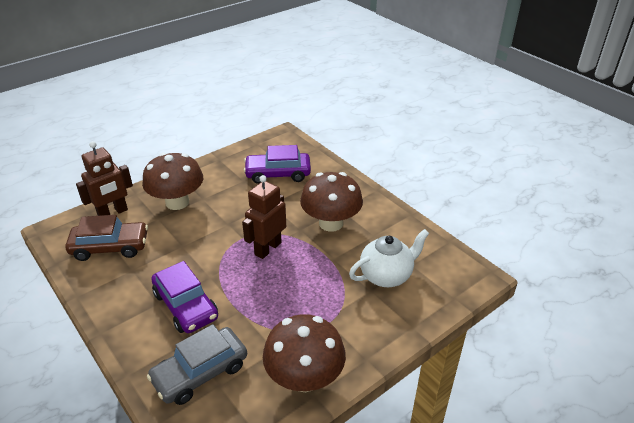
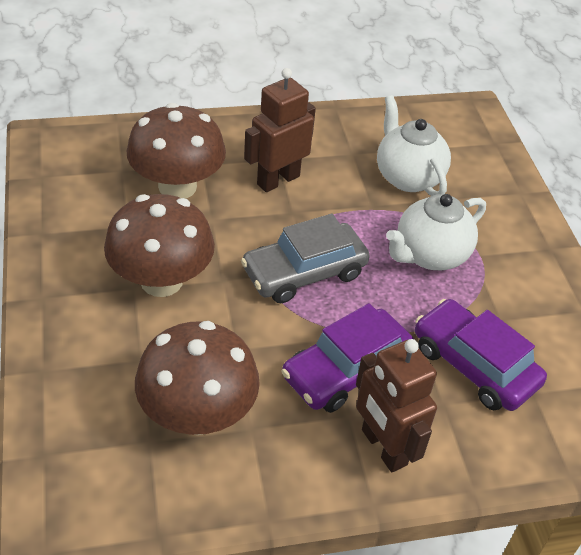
brown car: [65,215,148,261] = 1 -> none = 0
white teapot: [349,229,430,287] = 1 -> [377,95,451,196] [386,194,486,270] = 2

